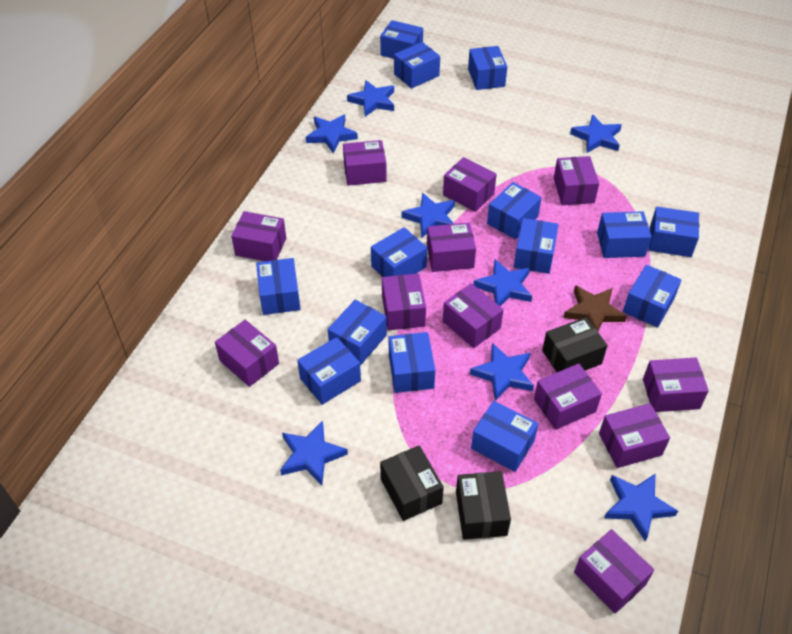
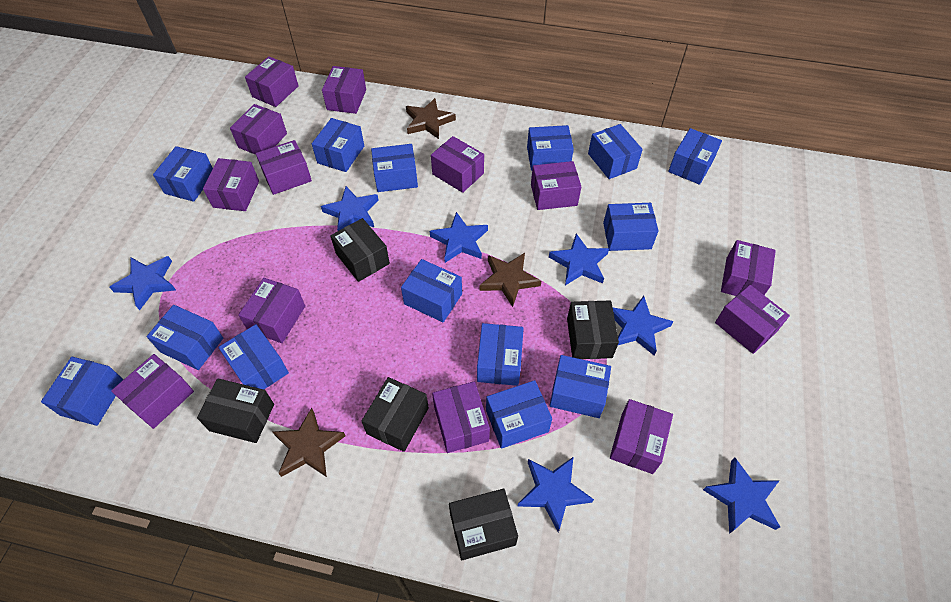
black box: [380,445,444,521] [456,471,511,540] [542,317,608,372] = 3 -> [197,378,274,443] [330,218,390,282] [362,377,429,452] [449,489,518,560] [567,300,619,359] = 5
blue star: [280,421,348,485] [306,114,358,153] [347,80,394,117] [402,193,455,238] [470,343,534,401] [473,259,532,306] [570,114,622,153] [604,474,678,542] = 8 -> [110,256,176,310] [321,186,378,231] [430,212,488,263] [518,457,594,532] [549,233,609,285] [613,296,673,355] [703,457,780,534] = 7
brown star: [563,285,627,331] = 1 -> [273,408,345,477] [406,98,456,139] [479,253,541,307] = 3
purple box: [215,320,279,387] [231,211,286,261] [343,140,387,186] [382,273,426,331] [427,223,476,272] [443,157,497,212] [443,283,504,348] [534,363,602,430] [554,156,599,205] [574,529,654,614] [599,403,670,468] [643,358,709,412] = 12 -> [111,354,194,429] [203,158,259,211] [230,104,287,155] [238,278,305,343] [245,56,299,107] [256,140,312,195] [322,66,366,114] [431,136,484,193] [432,381,490,453] [531,161,581,210] [610,399,673,474] [715,285,790,354] [721,240,776,296] = 13

